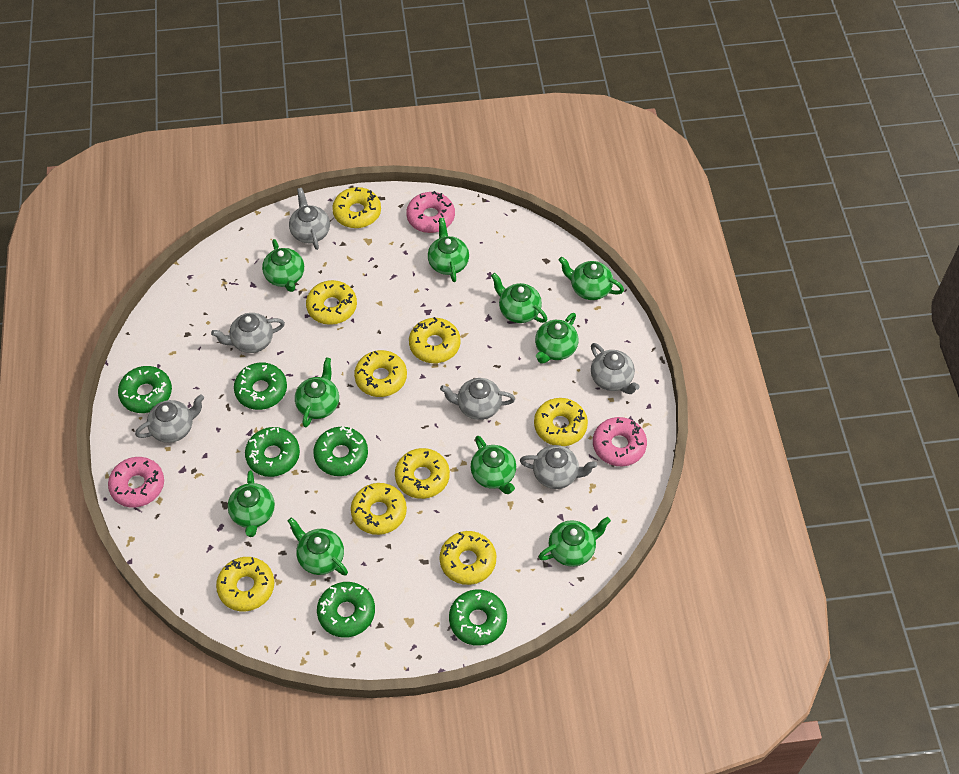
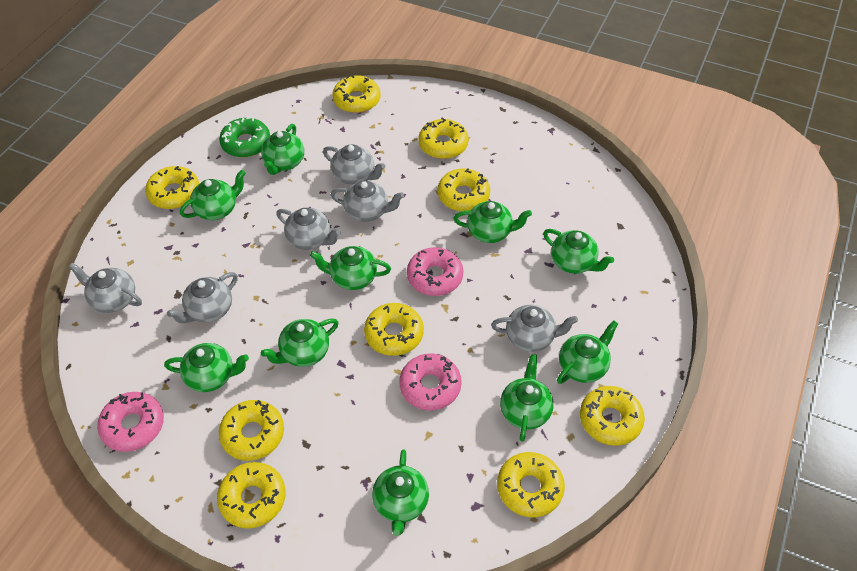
green donut: [118,366,172,413] [234,363,287,410] [245,427,300,477] [313,426,368,476] [317,582,375,638] [449,589,507,646] = 6 -> [219,117,270,157] = 1

